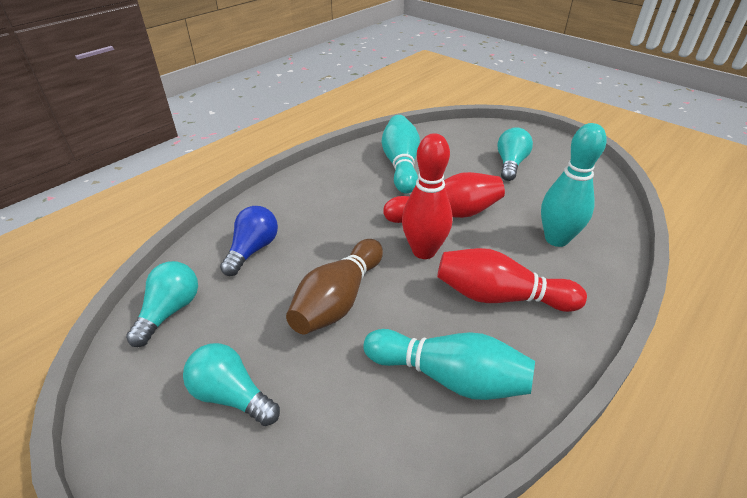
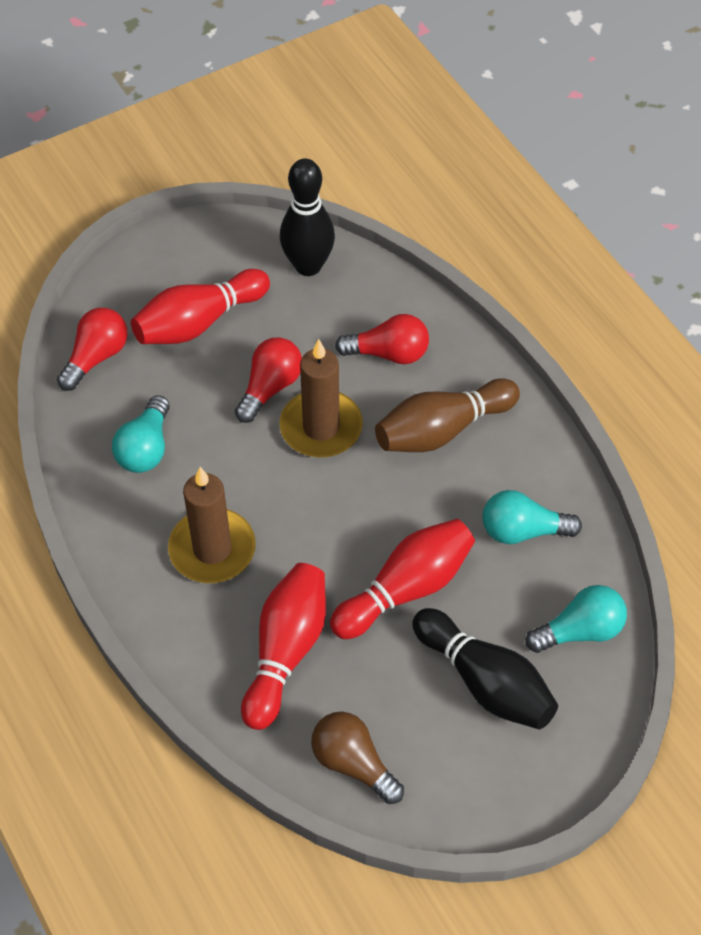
black bowling pin: none = 0 -> [280,158,335,276] [412,608,558,729] = 2
blue light bulb: [220,206,278,276] = 1 -> none = 0
brown candle: none = 0 -> [168,467,256,583] [280,339,363,457] = 2
brown light bulb: none = 0 -> [311,712,404,804] = 1
red light bulb: none = 0 -> [57,308,127,391] [235,337,302,423] [335,314,429,364] = 3
turquoise bowling pin: [363,329,535,400] [382,115,420,193] [541,123,607,247] = 3 -> none = 0

